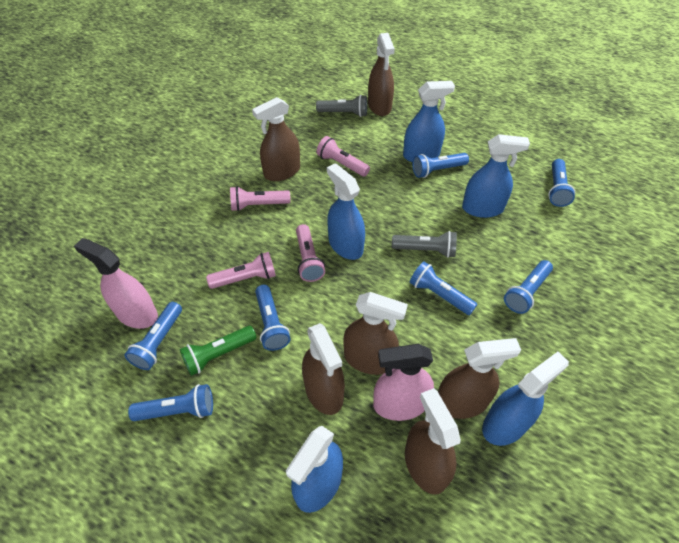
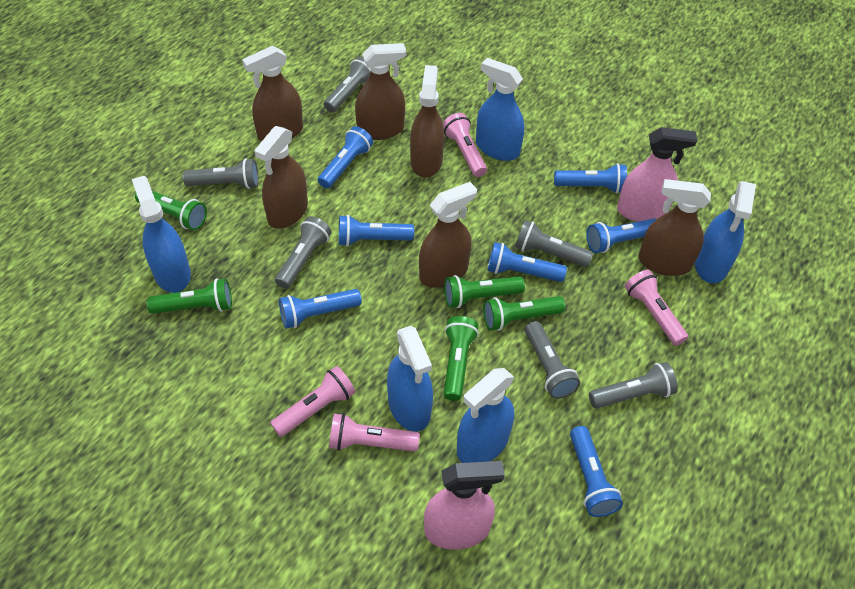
green flashlight: [180,326,256,376] = 1 -> [135,191,207,230] [147,278,232,314] [443,316,479,401] [444,275,525,308] [483,296,565,331] = 5
grey flashlight: [316,95,367,117] [392,231,457,258] = 2 -> [183,159,259,189] [275,216,332,289] [324,56,371,113] [515,220,593,267] [525,321,580,399] [589,362,678,409] = 6

